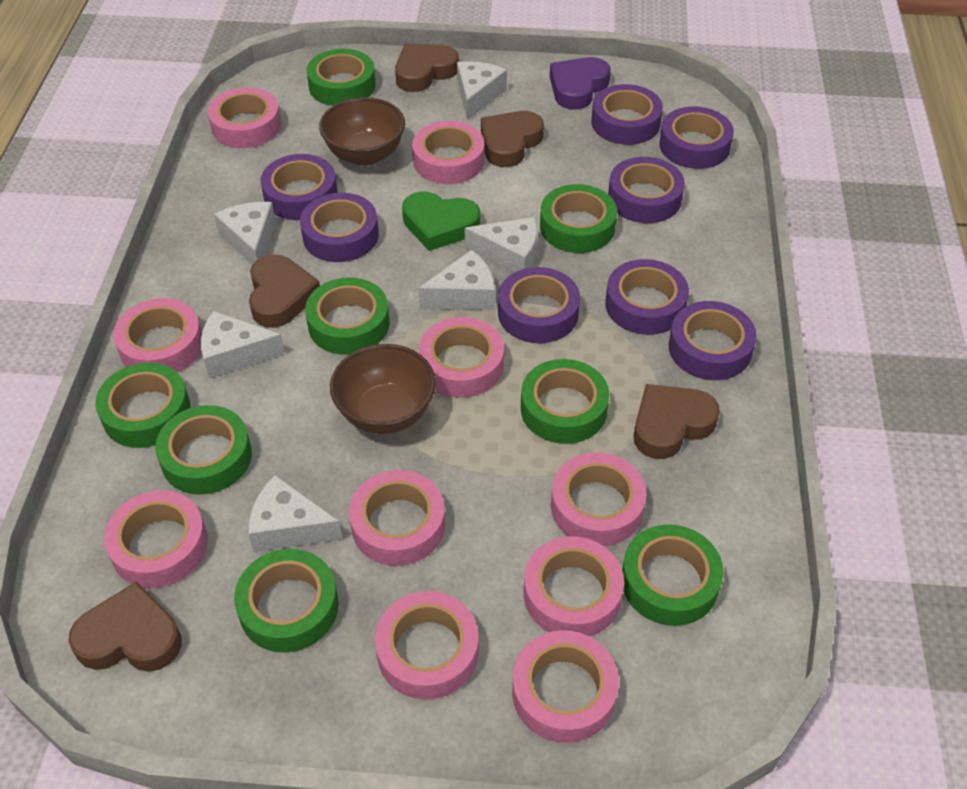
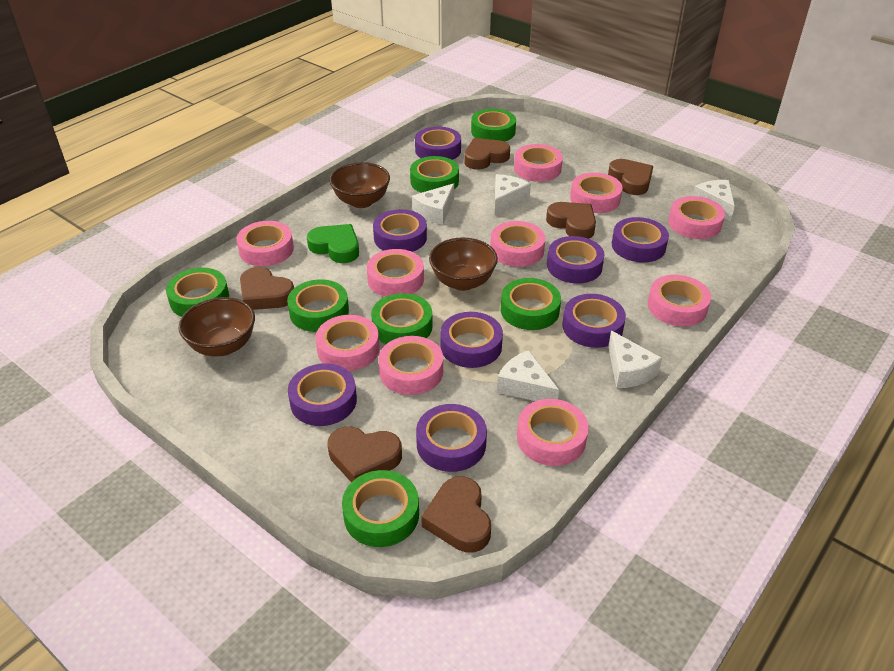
brown bowl: [319,97,405,166] [330,344,436,434] = 2 -> [179,297,255,356] [330,162,390,208] [429,237,498,291] = 3
brown heart: [68,581,182,672] [249,255,320,328] [395,44,459,92] [481,111,544,167] [634,384,720,459] = 5 -> [240,267,294,310] [327,427,402,482] [421,476,491,553] [464,138,510,170] [546,202,596,239] [608,159,653,195] = 6
green tape: [95,363,191,448] [155,405,252,495] [234,549,339,652] [305,277,390,355] [307,49,376,106] [521,359,609,444] [540,184,617,253] [622,524,724,626] = 8 -> [166,268,229,317] [287,279,349,332] [342,470,419,547] [371,293,433,344] [410,156,459,193] [471,109,516,142] [501,278,561,330] = 7
purple heart: [550,57,611,110] = 1 -> none = 0
white cheese: [201,311,285,378] [214,202,276,265] [248,475,342,552] [418,250,495,310] [457,61,507,120] [465,217,537,272] = 6 -> [412,183,454,225] [495,174,531,215] [497,350,559,401] [608,331,662,388] [693,180,735,222] = 5

